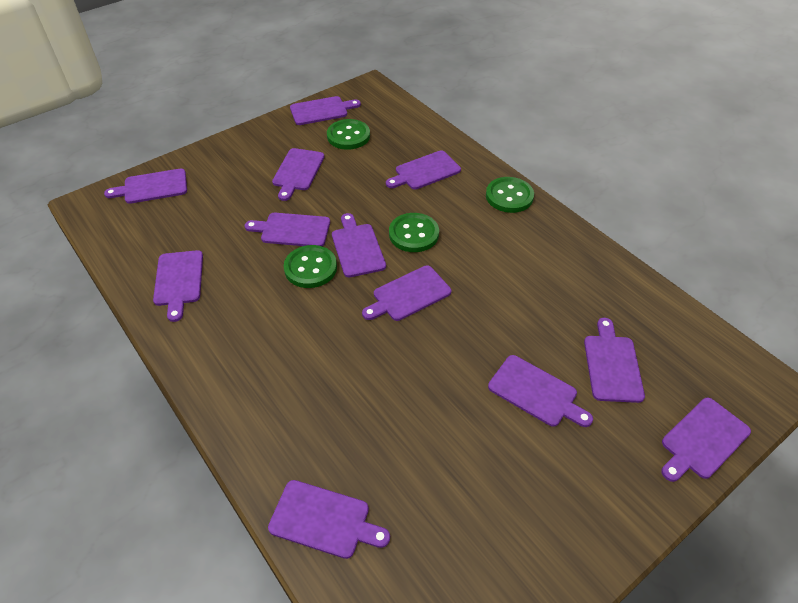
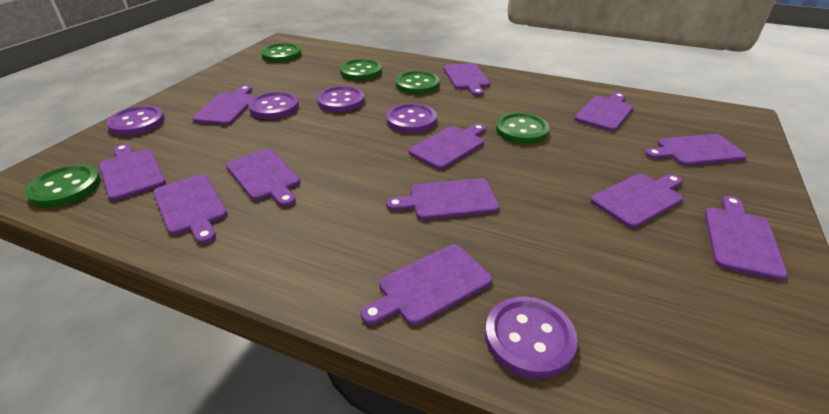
green button: [284,245,337,288] [327,119,370,150] [389,213,439,252] [486,177,534,213] = 4 -> [25,164,101,208] [261,43,301,62] [340,59,382,81] [396,71,440,94] [496,113,550,144] = 5
purple button: none = 0 -> [106,106,165,136] [248,92,299,119] [317,86,365,112] [386,103,437,133] [485,297,578,379] = 5

